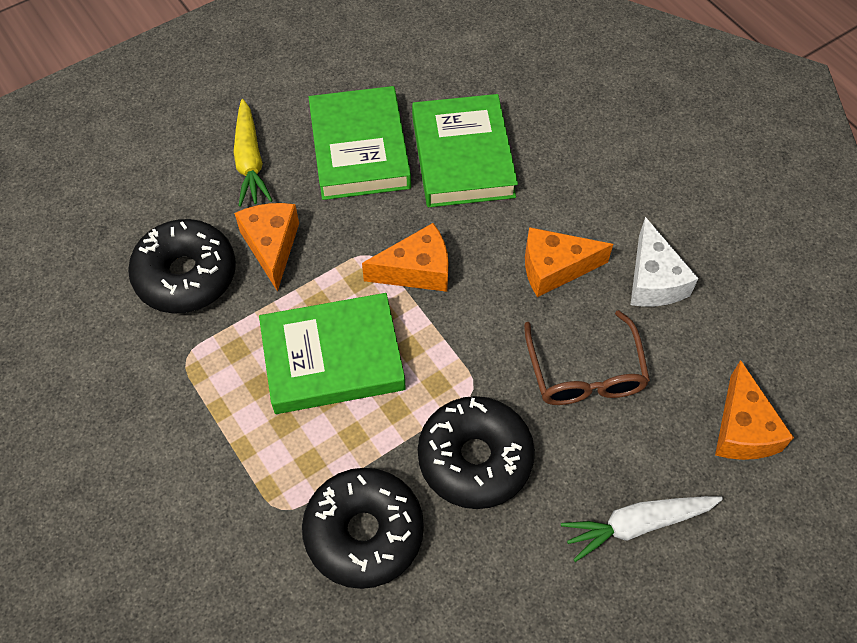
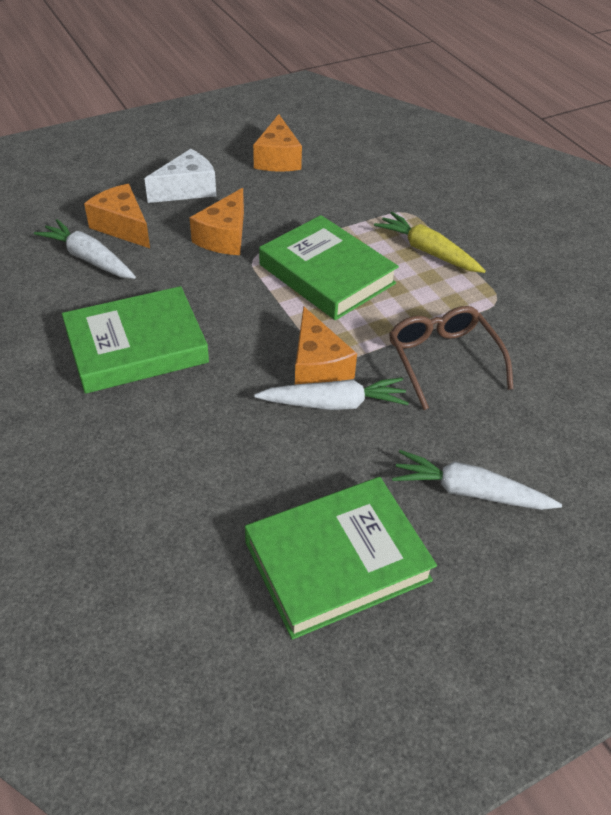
black donut: [128,219,236,314] [302,468,424,589] [418,396,535,509] = 3 -> none = 0
white carrot: [561,496,723,562] = 1 -> [34,219,136,279] [254,377,409,410] [392,450,562,510] = 3

